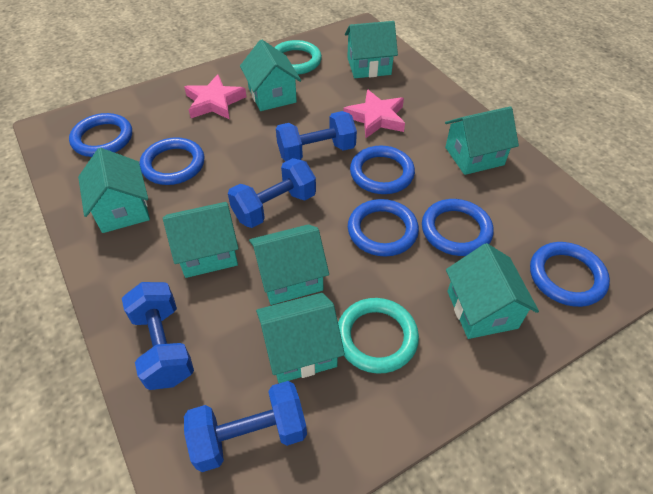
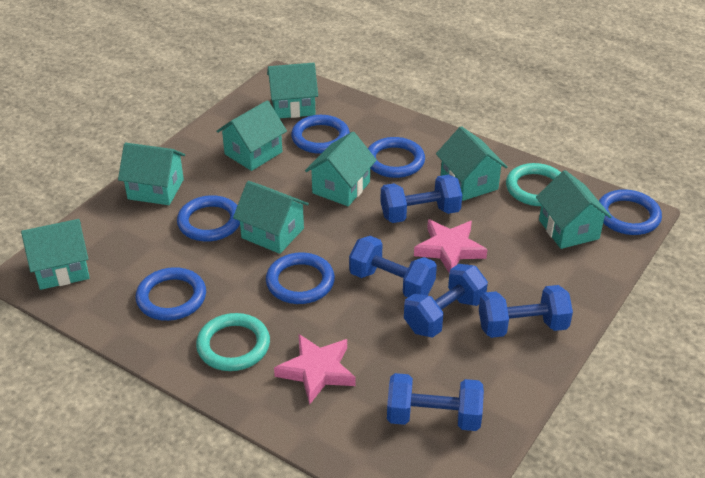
blue dumbbell: [122,282,194,390] [184,381,307,472] [228,158,316,228] [276,111,357,161] = 4 -> [349,236,437,297] [380,174,462,223] [387,373,484,431] [404,264,488,338] [479,285,573,338] = 5

